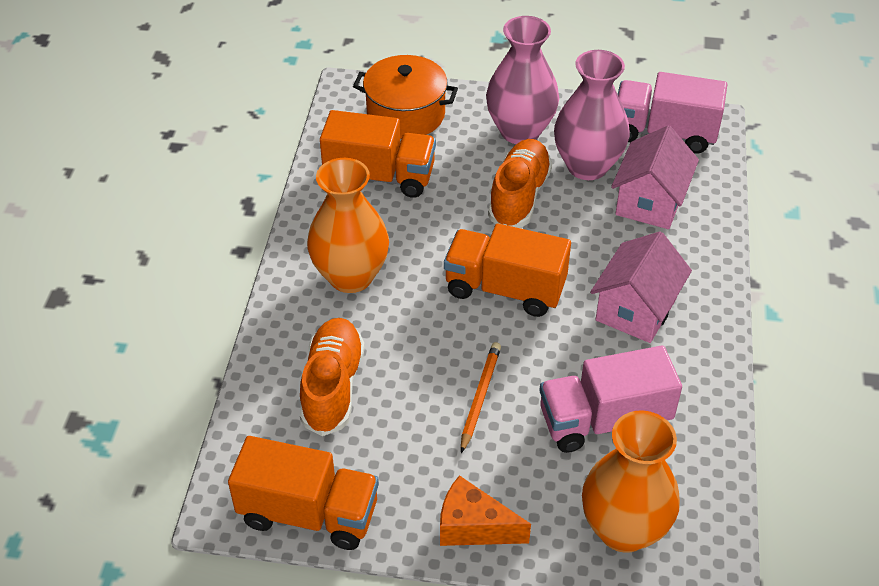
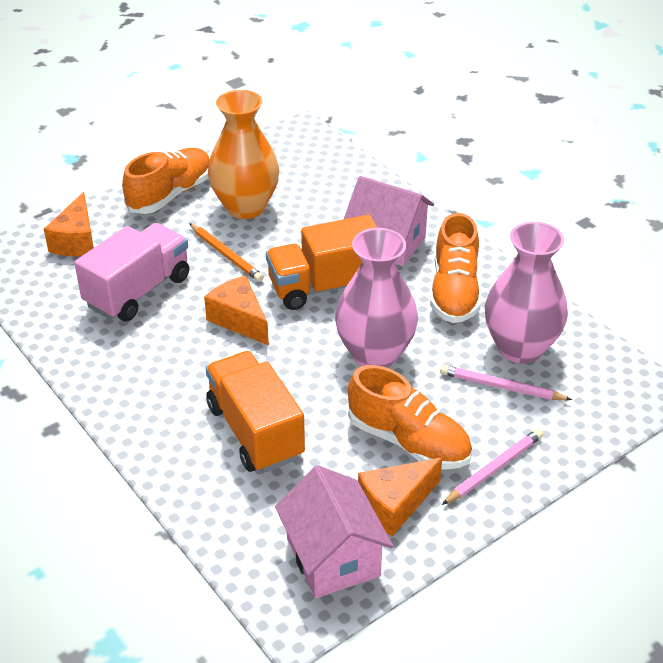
orange cheese: [440,475,531,546] = 1 -> [44,192,94,256] [204,275,269,346] [358,458,442,536] = 3
orange pot: [353,55,458,139] = 1 -> none = 0
orange shoe: [300,318,365,436] [488,139,552,228] = 2 -> [122,148,210,214] [348,365,472,470] [430,213,481,323] = 3
orange truck: [228,436,379,550] [320,110,436,198] [444,224,571,317] = 3 -> [206,351,305,473] [266,215,378,310] = 2
orange vase: [307,158,389,293] [582,411,680,553] = 2 -> [208,90,279,219] = 1
pink pencil: none = 0 -> [440,365,572,400] [442,429,543,505] = 2
pink truck: [539,346,682,453] [618,72,727,153] = 2 -> [74,223,189,321] = 1

